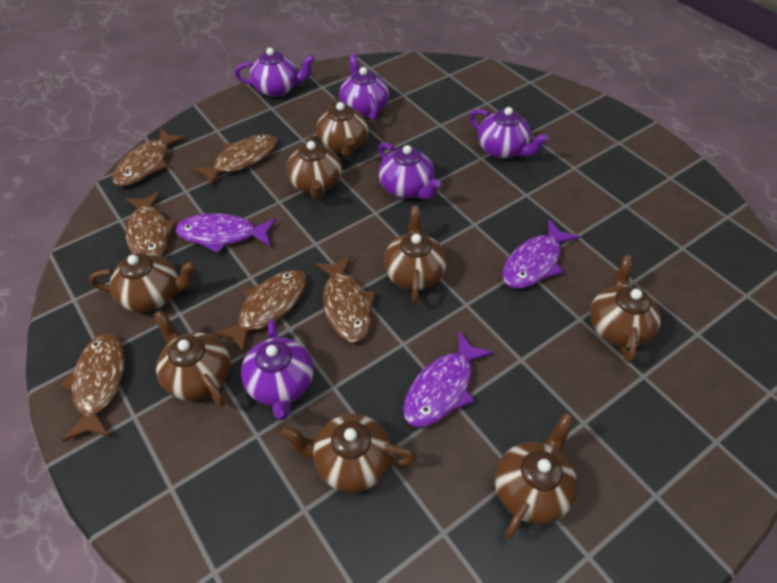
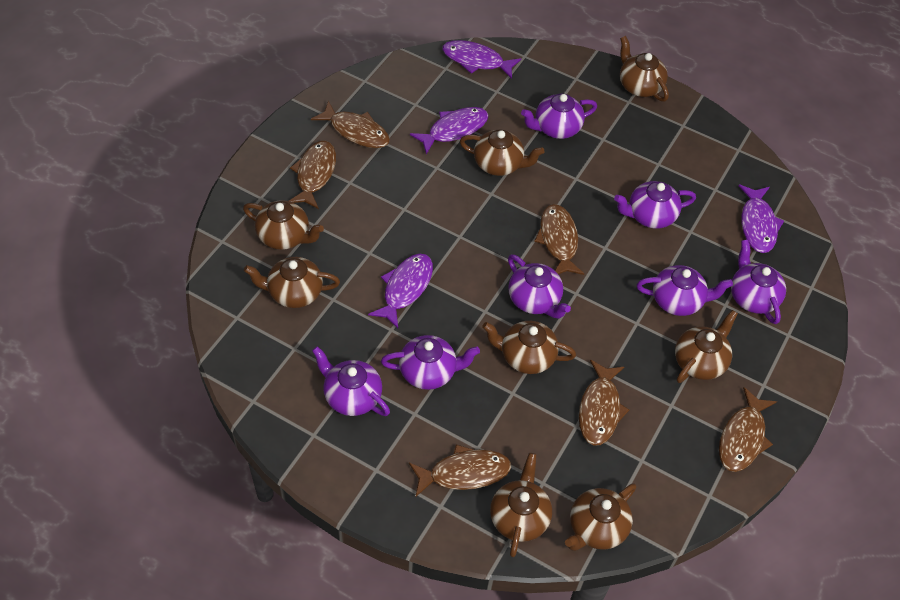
purple fish: [175,213,276,253] [403,331,494,427] [502,220,580,288] = 3 -> [368,254,433,328] [410,107,489,154] [442,40,521,79] [739,185,784,253] = 4
purple teapot: [234,48,315,97] [241,319,314,421] [339,54,389,121] [378,142,441,200] [470,107,549,159] = 5 -> [312,346,390,416] [381,335,480,390] [508,254,571,319] [521,93,597,139] [614,181,696,229] [637,265,733,316] [731,239,786,324] = 7

